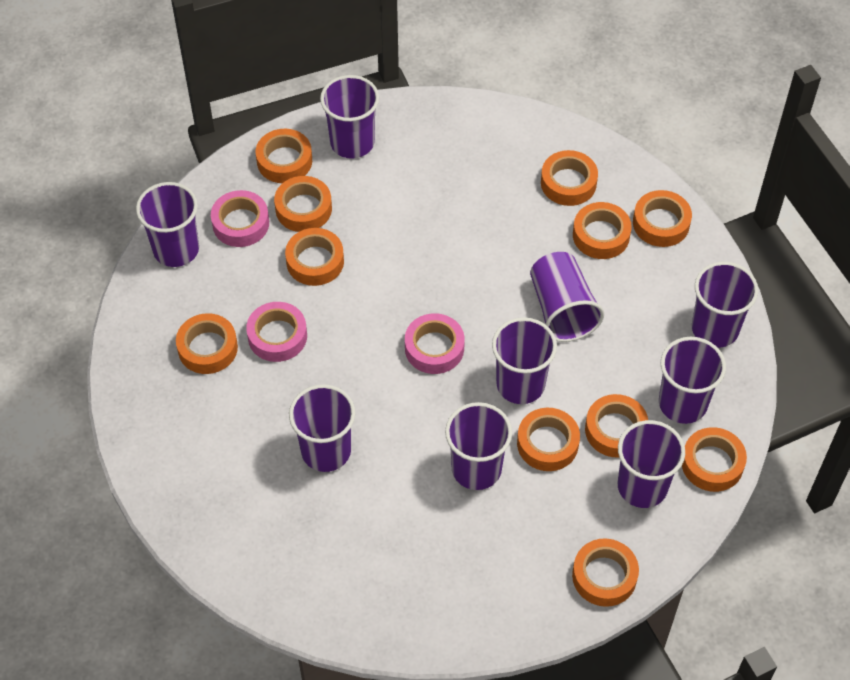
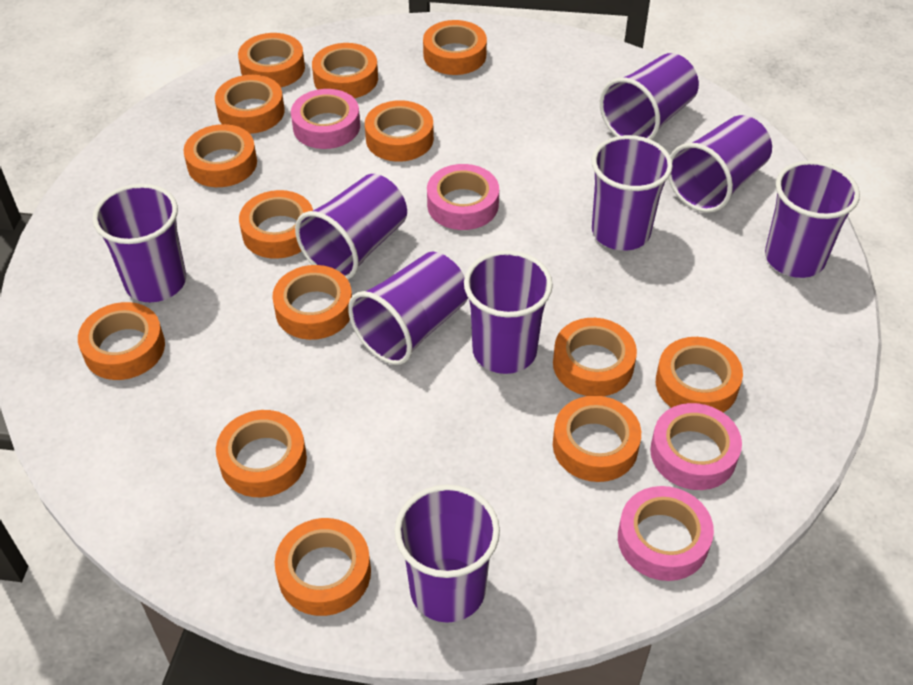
orange tape: [176,313,238,374] [256,129,312,183] [274,176,332,232] [285,228,344,286] [517,408,580,471] [541,150,598,206] [572,538,639,607] [573,202,632,259] [585,394,648,458] [633,190,692,247] [682,427,747,492] = 11 -> [78,302,165,380] [183,124,257,187] [215,75,285,134] [216,410,307,497] [238,33,305,87] [239,190,313,259] [272,265,352,340] [275,518,371,616] [312,43,378,98] [365,100,434,162] [423,20,487,75] [553,318,637,396] [553,396,641,482] [656,337,743,413] = 14
pink tape: [211,190,269,247] [246,302,307,362] [405,313,465,374] = 3 -> [291,89,360,149] [427,164,499,230] [618,486,714,581] [650,403,742,490] = 4

